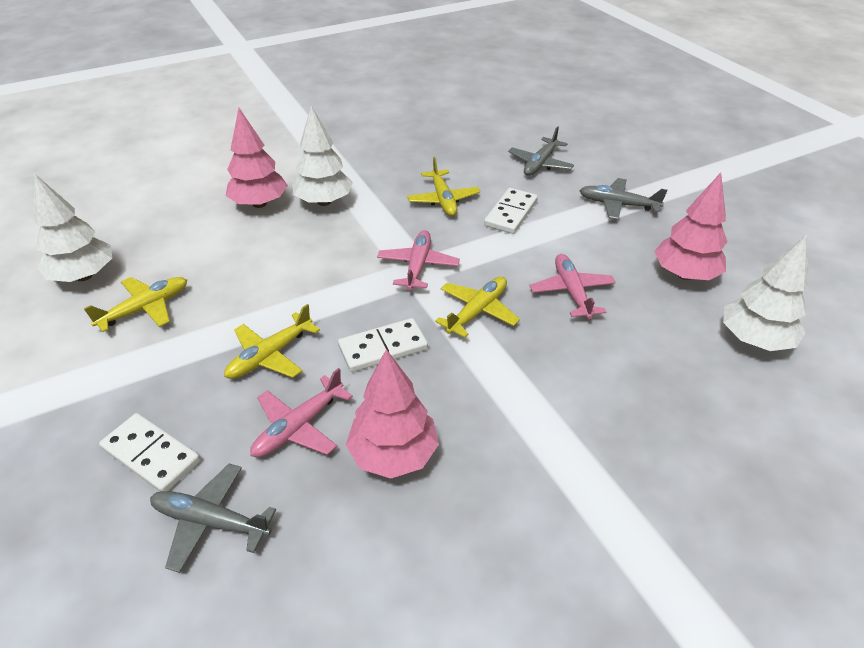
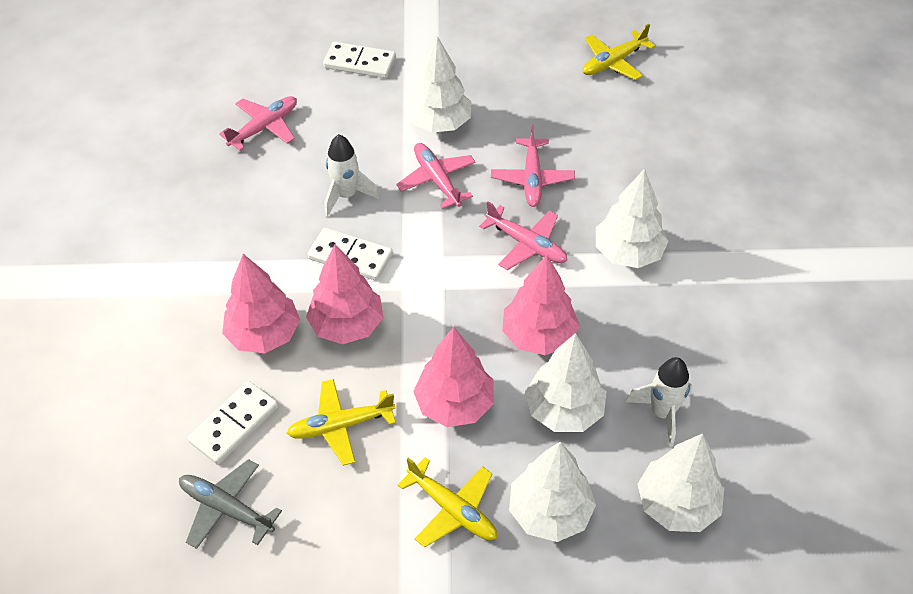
grey plane: [150,464,276,573] [508,126,574,176] [579,178,667,220] = 3 -> [179,459,282,549] = 1
pink plane: [250,368,353,458] [377,230,460,290] [529,254,616,319] = 3 -> [219,96,297,151] [396,143,476,209] [479,202,567,270] [491,124,575,207] = 4
pink tree: [226,108,288,208] [346,349,439,479] [654,173,727,280] = 3 -> [222,254,300,353] [306,244,384,344] [413,327,494,427] [502,255,580,355] = 4
white rocket: none = 0 -> [325,134,379,216] [626,357,692,447] = 2
white tree: [33,173,112,282] [292,106,353,206] [723,235,809,351] = 3 -> [406,36,471,133] [509,442,596,542] [525,333,607,432] [596,168,668,268] [637,433,724,532] = 5
yellow plane: [84,277,187,332] [224,304,320,379] [407,157,480,216] [435,276,520,338] = 4 -> [287,379,396,466] [398,457,497,548] [582,24,655,80] = 3

